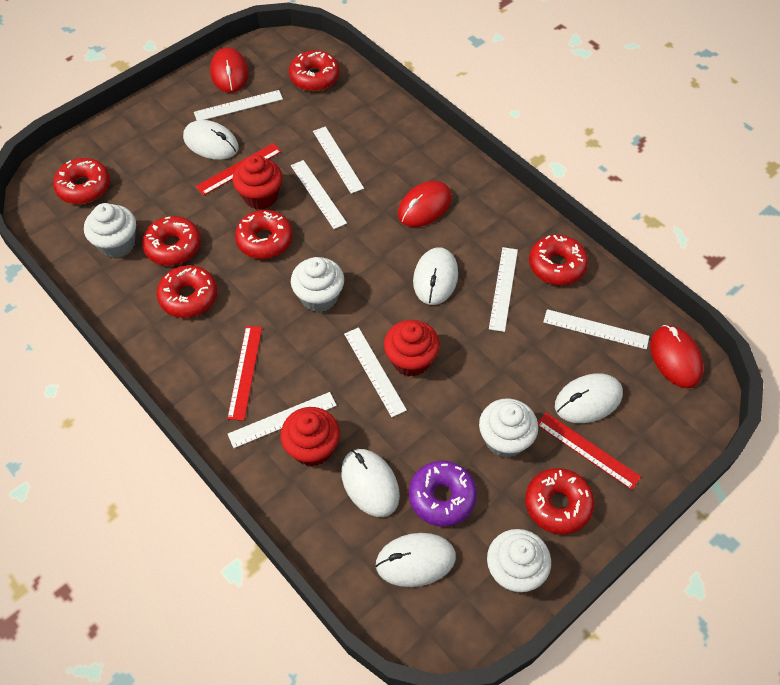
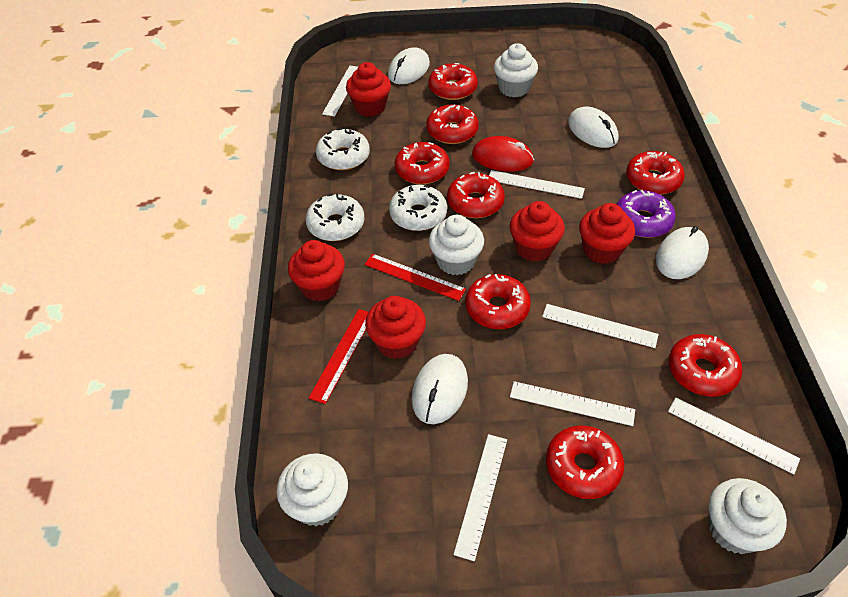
red cupcake: [232,155,283,210] [280,407,340,467] [384,320,440,377] = 3 -> [288,240,345,301] [346,62,391,117] [365,296,426,359] [510,201,565,262] [579,203,635,264] = 5
red donut: [53,158,110,204] [142,216,201,266] [157,265,217,318] [235,210,293,259] [289,50,340,91] [525,468,595,535] [529,235,588,285] = 7 -> [395,142,450,185] [426,104,479,144] [428,63,478,100] [447,172,505,218] [465,274,531,329] [546,425,624,499] [626,151,685,195] [669,334,743,397] = 8
red mouse: [210,48,249,93] [398,181,452,227] [650,325,704,388] = 3 -> [472,136,534,172] = 1
red ruler: [196,143,281,196] [227,326,262,421] [538,412,641,490] = 3 -> [309,309,368,404] [364,254,466,301] = 2
white donut: none = 0 -> [306,193,365,241] [316,128,370,170] [389,185,447,231] = 3
white mouse: [183,120,239,160] [341,449,400,517] [375,533,456,587] [413,247,458,305] [555,373,623,423] = 5 -> [388,47,430,84] [412,354,468,424] [568,107,618,148] [656,226,709,279] = 4
white ruler: [194,90,283,120] [228,392,337,448] [291,160,347,229] [313,126,364,194] [344,327,407,417] [489,247,518,332] [543,309,649,350] = 7 -> [322,66,358,117] [453,434,507,561] [489,170,585,199] [510,381,635,426] [542,304,659,348] [668,397,800,474] = 6

